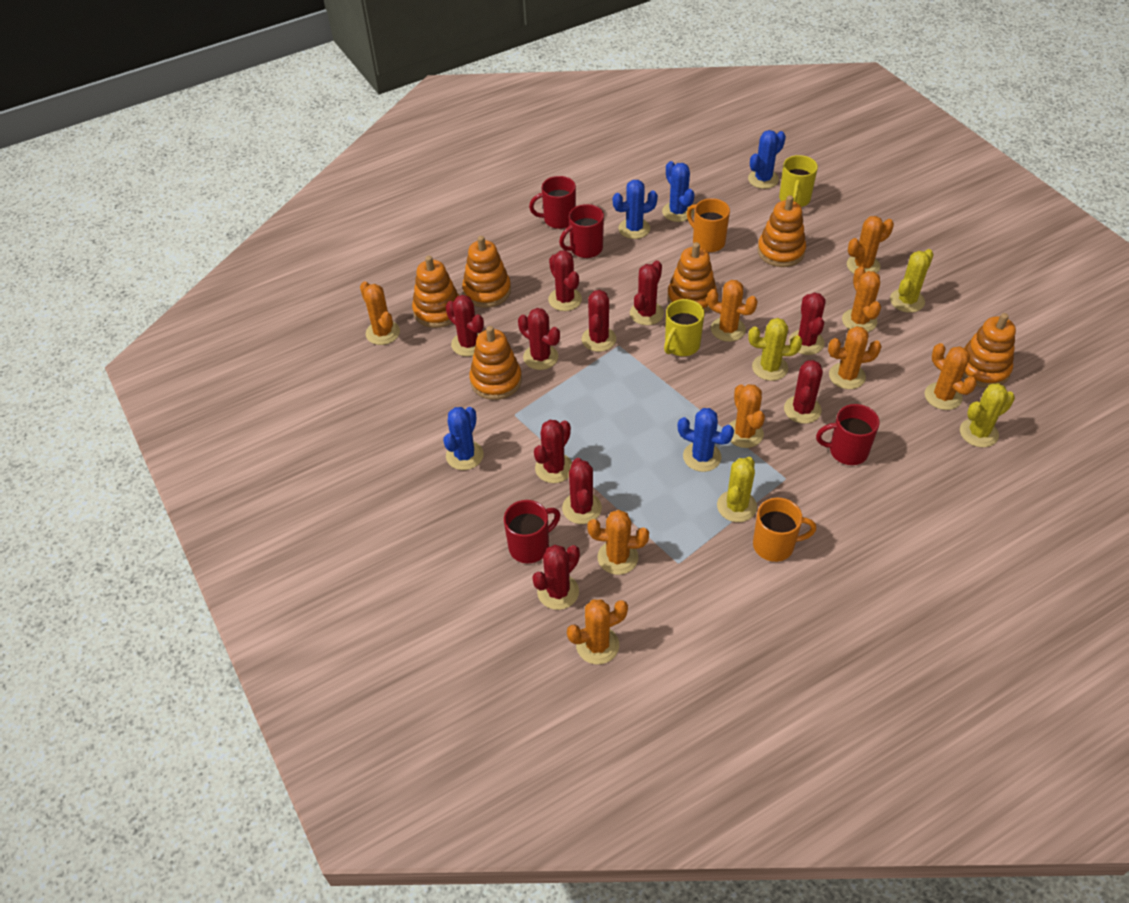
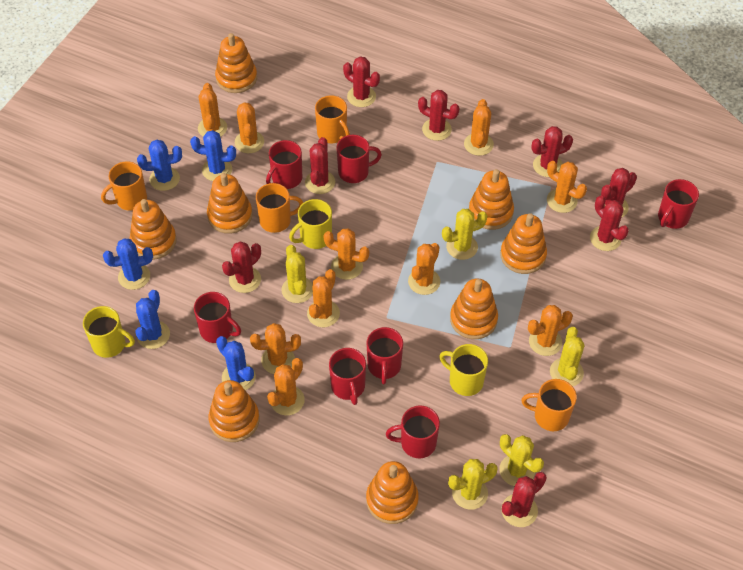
orange cactus: [360,282,400,345] [567,599,628,664] [587,510,649,575] [707,280,758,342] [729,384,765,448] [828,326,882,389] [842,267,881,332] [847,216,894,274] [925,343,977,410] = 9 -> [198,83,227,137] [235,102,264,153] [250,323,301,374] [267,358,305,416] [307,269,340,327] [323,228,369,280] [408,243,440,295] [464,99,494,156] [528,305,573,356] [547,161,587,213] = 10
orange mug: [687,198,730,252] [753,498,816,562] = 2 -> [101,161,147,211] [256,183,303,233] [315,95,350,143] [521,379,577,431] = 4
orange stacking toy: [412,256,459,328] [462,236,511,308] [469,326,522,400] [667,242,717,313] [757,195,806,267] [962,313,1016,388] = 6 -> [130,199,177,260] [207,173,252,234] [209,380,259,442] [215,33,257,93] [366,461,419,524] [450,278,498,339] [469,169,514,230] [500,213,547,274] = 8
red cactus: [446,295,484,357] [518,308,560,370] [532,545,580,610] [534,420,572,483] [548,250,582,311] [562,458,602,524] [582,290,616,352] [630,260,664,325] [784,360,823,424] [789,292,826,355] = 10 -> [222,241,261,293] [305,137,335,194] [343,56,380,107] [418,90,460,141] [501,472,547,527] [531,126,573,177] [590,195,629,251] [601,168,637,218] = 8
red mug: [504,500,560,563] [529,176,576,229] [559,204,604,258] [816,404,880,465] = 4 -> [194,292,241,343] [266,140,302,189] [329,348,366,405] [336,135,382,183] [366,327,403,384] [386,405,440,458] [658,179,699,229] = 7
yellow cactus: [717,457,757,522] [749,318,802,381] [890,249,934,313] [960,383,1015,448] = 4 -> [281,245,313,303] [442,209,487,260] [448,459,498,510] [499,434,544,486] [550,327,584,386] = 5
yellow mug: [664,299,704,356] [779,155,818,207] = 2 -> [83,306,135,358] [289,199,332,249] [439,344,488,396] = 3

